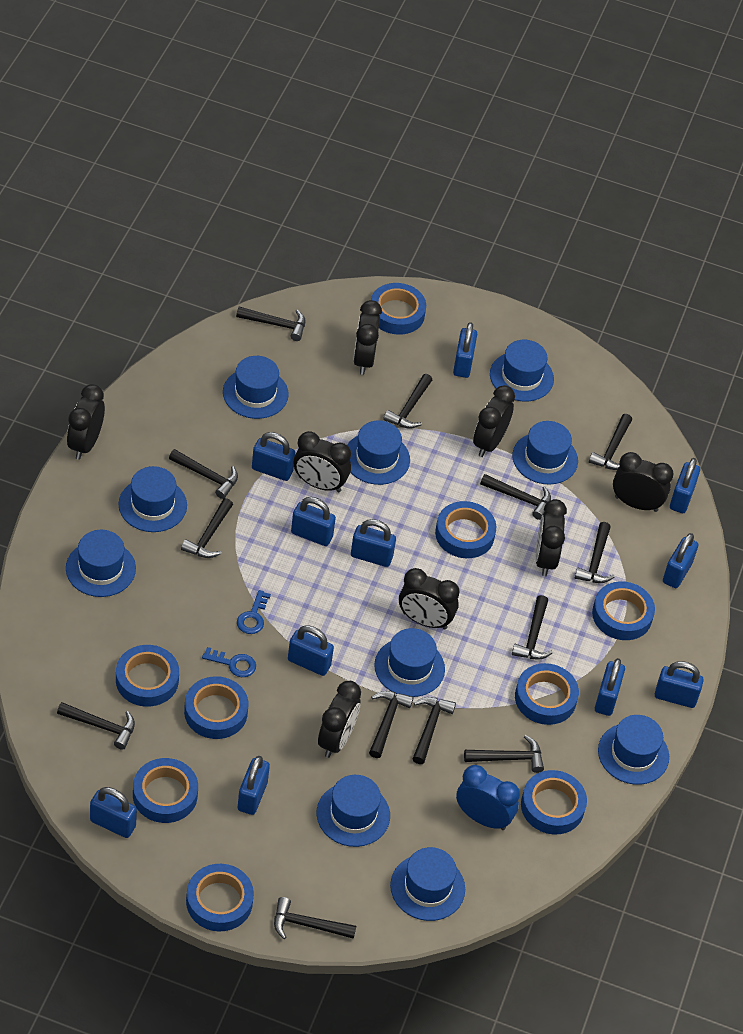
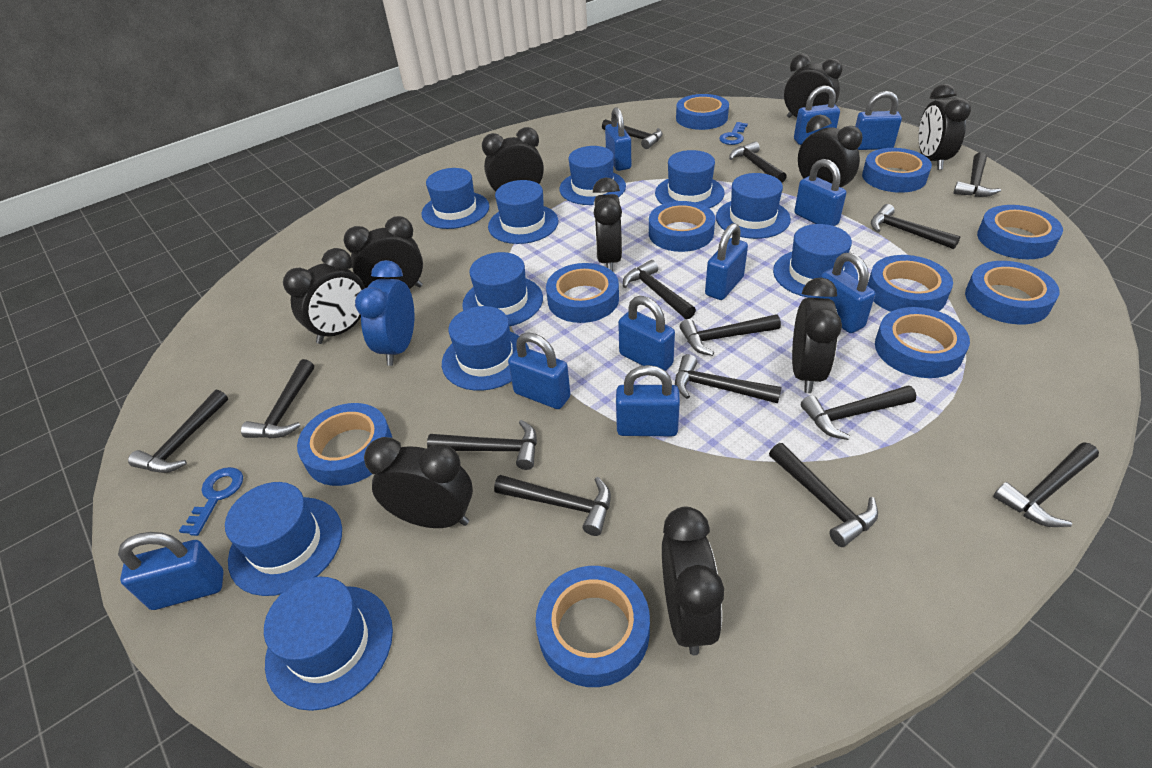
black clock: [67,384,105,460] [294,431,351,492] [318,681,361,758] [353,300,382,375] [399,568,459,630] [473,385,515,457] [535,499,567,576] [613,452,674,512] = 8 -> [283,248,365,344] [344,216,423,289] [364,437,473,528] [482,127,544,200] [593,177,622,271] [662,507,724,655] [784,54,843,118] [792,278,842,393] [798,115,863,188] [918,84,971,170] = 10
black hammer: [57,702,135,750] [169,449,238,499] [181,498,233,558] [236,307,305,341] [274,897,356,939] [369,691,414,758] [383,374,432,429] [413,697,456,764] [464,735,544,773] [480,474,551,520] [512,595,553,660] [575,522,615,583] [589,414,632,470] = 13 -> [128,390,228,473] [241,359,314,439] [427,420,537,470] [494,475,611,536] [602,119,662,149] [623,260,696,319] [675,354,782,403] [680,315,781,356] [729,141,787,183] [769,443,878,547] [801,386,916,440] [871,204,960,249] [953,152,1001,197] [993,442,1099,527] = 14
blue padlock: [90,787,137,838] [238,756,270,815] [252,432,295,481] [288,625,334,676] [291,497,336,546] [351,519,396,567] [453,322,477,378] [595,658,625,716] [655,661,704,708] [663,533,698,588] [670,458,700,513] = 11 -> [118,532,224,610] [508,332,570,409] [605,107,631,171] [616,365,680,436] [618,296,675,371] [705,223,748,300] [794,85,840,145] [794,159,846,226] [816,252,875,333] [855,91,902,150] = 10
blue tape: [116,645,179,707] [133,758,198,823] [184,676,248,739] [186,864,254,931] [371,283,426,335] [435,501,496,558] [515,663,579,725] [521,770,587,834] [592,581,655,640] = 9 -> [297,403,392,486] [536,566,650,687] [546,263,619,323] [649,201,715,252] [676,94,729,130] [862,148,932,193] [867,255,953,312] [875,307,970,378] [965,261,1059,324] [977,205,1063,259] = 10

